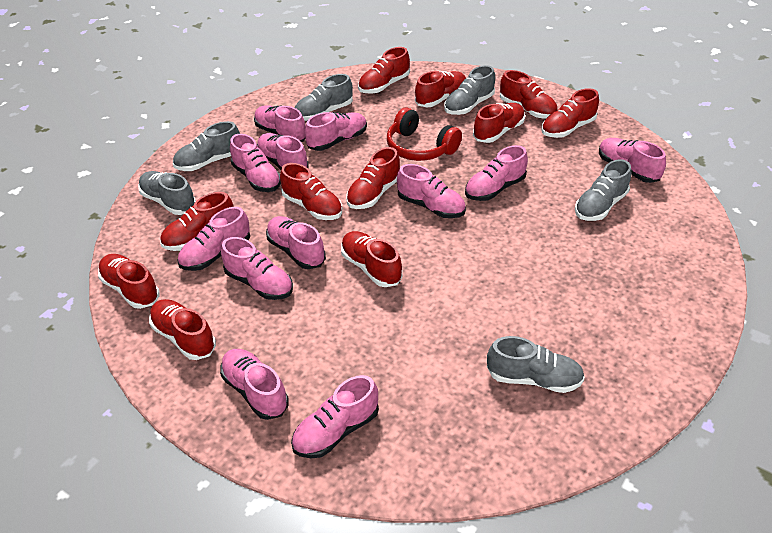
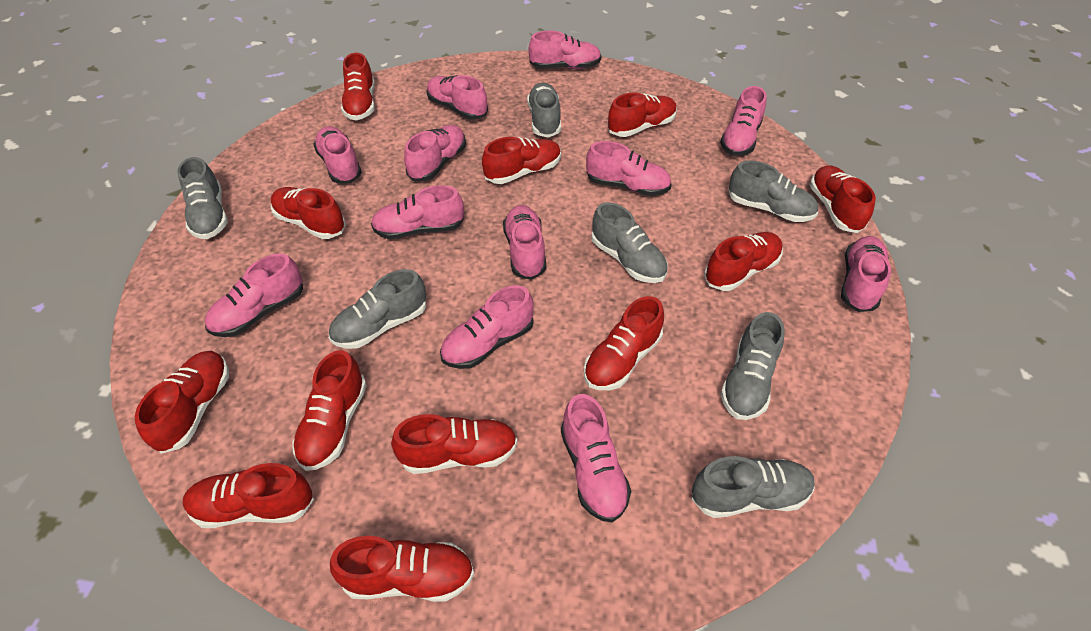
grey shoe: [138,171,196,215] [173,121,240,171] [295,74,353,121] [444,65,495,115] [487,336,585,393] [575,159,631,221] = 6 -> [177,157,228,239] [329,269,426,349] [527,83,561,137] [591,202,668,283] [692,456,815,518] [721,312,785,420] [728,160,818,222] = 7
red headphones: [387,107,462,161] = 1 -> none = 0
red shoe: [98,254,160,309] [149,299,216,360] [160,192,234,251] [280,163,343,220] [341,231,402,287] [346,147,400,209] [358,47,410,94] [415,71,466,107] [473,103,525,143] [500,70,558,119] [541,88,599,138] = 11 -> [135,351,229,454] [183,463,314,528] [270,187,346,239] [292,350,367,471] [330,536,474,602] [341,53,375,120] [391,414,518,474] [482,137,561,184] [584,296,664,390] [608,92,677,137] [704,232,783,291] [810,165,876,233] = 12

